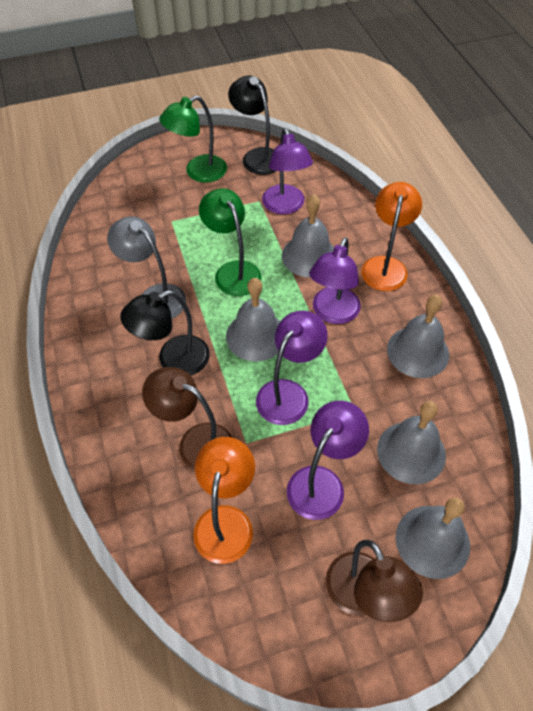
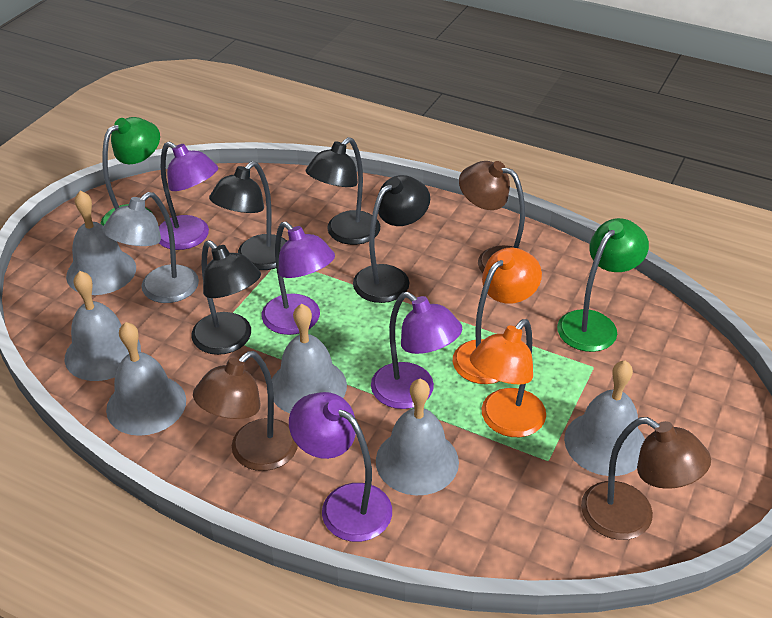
black lamp: [120,290,210,376] [228,75,276,175] = 2 -> [191,240,261,355] [209,161,287,270] [306,137,380,245] [353,175,430,303] = 4
brown lamp: [142,367,233,471] [326,540,423,622] = 2 -> [193,351,298,471] [459,161,525,273] [581,417,711,540] = 3
grey bell: [226,278,281,362] [282,194,334,277] [377,401,446,484] [387,294,449,378] [396,497,470,579] = 5 -> [64,271,141,381] [66,191,136,295] [106,322,186,436] [272,304,347,413] [376,379,459,495] [564,360,645,476] = 6

